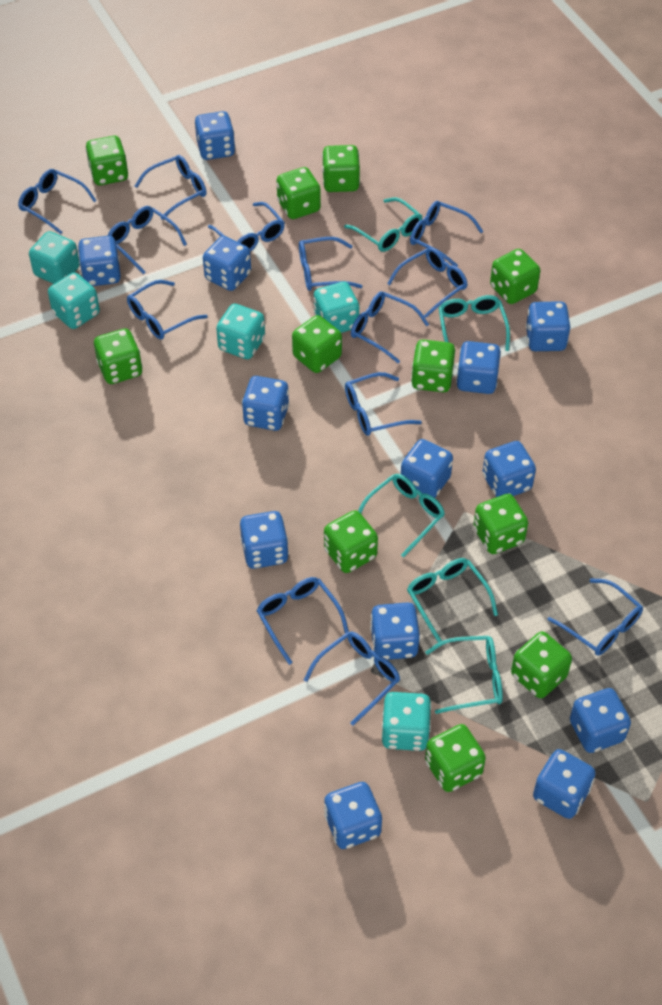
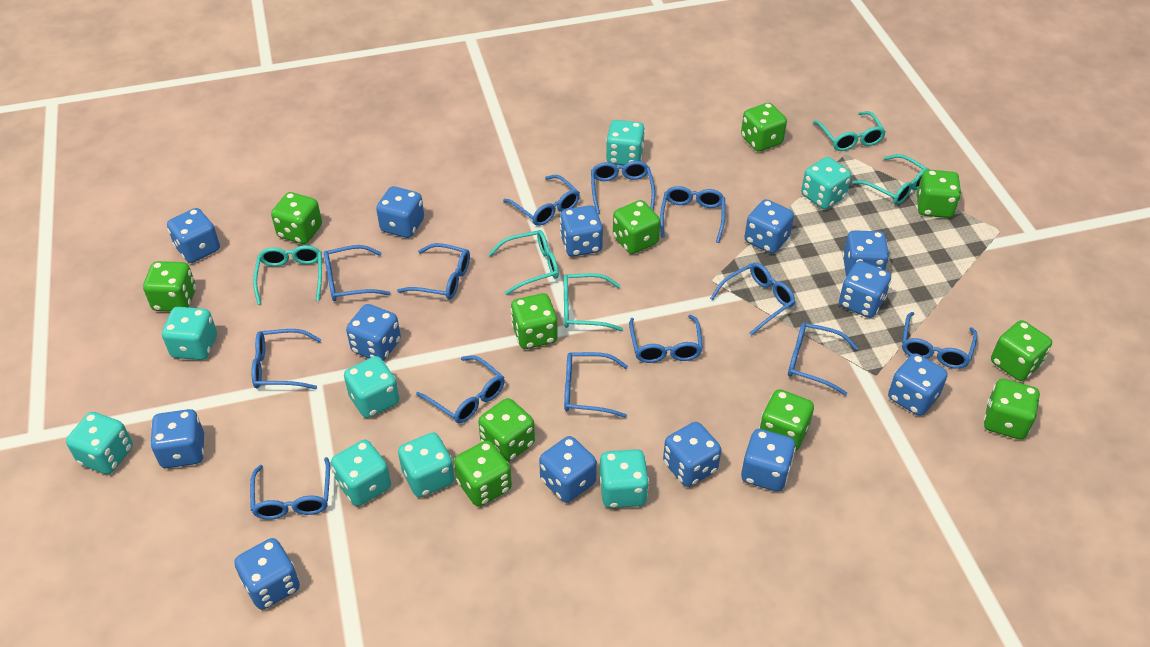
turquoise dice: [29,231,79,284] [48,272,100,329] [216,304,265,359] [313,282,359,333] [382,692,432,751] = 5 -> [66,412,133,474] [162,307,217,360] [331,440,391,506] [344,356,399,418] [398,432,455,497] [600,449,649,508] [606,120,645,165] [801,157,851,209] = 8

